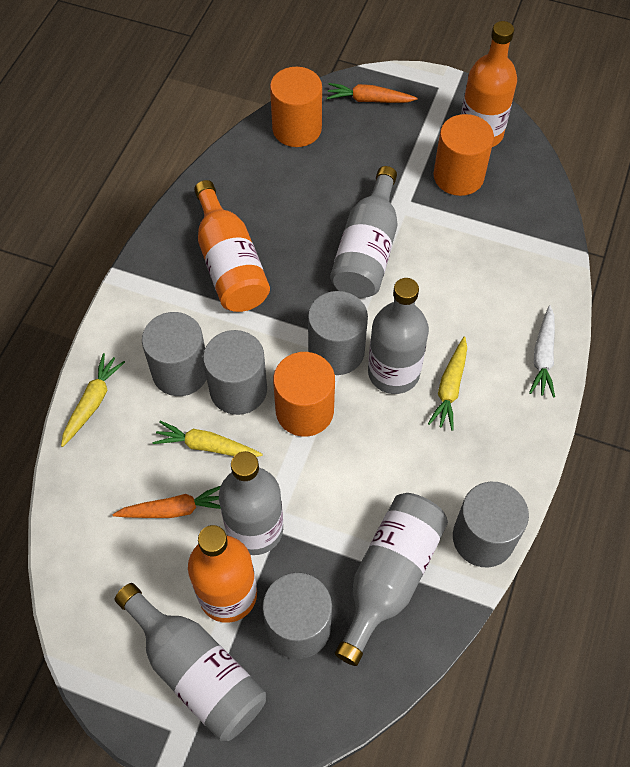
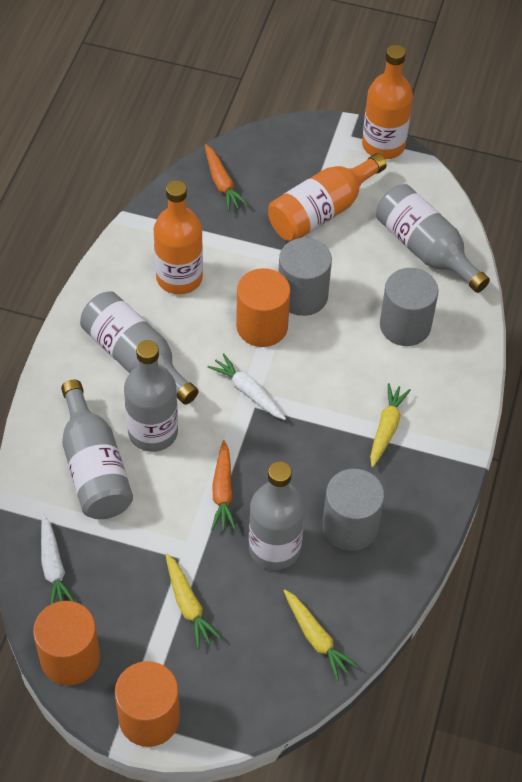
grey cylinder: [142,312,207,396] [203,330,267,415] [262,572,332,659] [308,291,368,375] [453,482,529,567] = 5 -> [278,238,332,316] [322,469,384,551] [380,268,438,346] = 3
white carrot: [529,305,555,397] = 1 -> [41,514,75,605] [208,353,286,420] = 2

